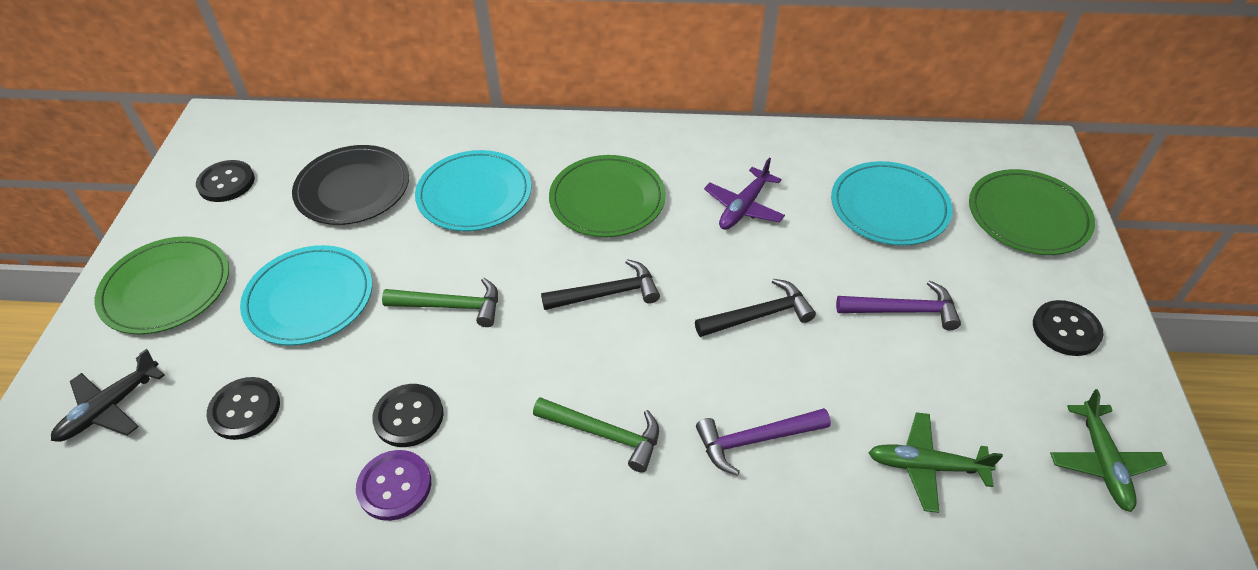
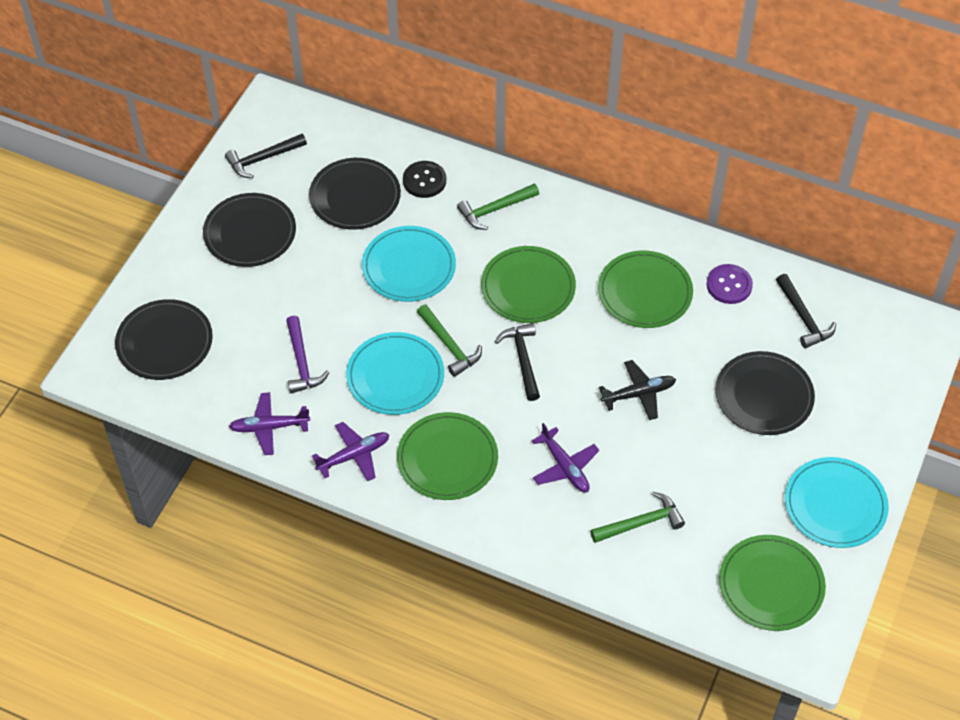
black button: [196,160,255,202] [207,377,280,440] [372,384,444,447] [1033,300,1103,356] = 4 -> [403,161,446,198] = 1
black hammer: [541,259,660,310] [695,279,816,337] = 2 -> [225,134,307,178] [495,323,540,401] [776,274,836,348] = 3
black plate: [292,145,409,225] = 1 -> [115,299,213,380] [203,193,296,267] [309,158,401,230] [715,351,815,435] = 4
green hammer: [382,278,498,327] [533,397,659,472] = 2 -> [417,304,482,377] [457,184,539,230] [590,492,685,543] = 3
green plane: [869,412,1003,513] [1050,389,1167,512] = 2 -> none = 0
green plate: [95,236,229,335] [549,155,666,237] [969,169,1095,255] = 3 -> [397,412,498,500] [481,246,576,323] [598,251,693,328] [719,535,826,631] = 4
purple hammer: [696,408,831,476] [836,280,961,331] = 2 -> [286,316,330,393] = 1
purple plane: [704,158,785,230] = 1 -> [229,392,310,455] [312,422,389,481] [532,423,599,493] = 3

